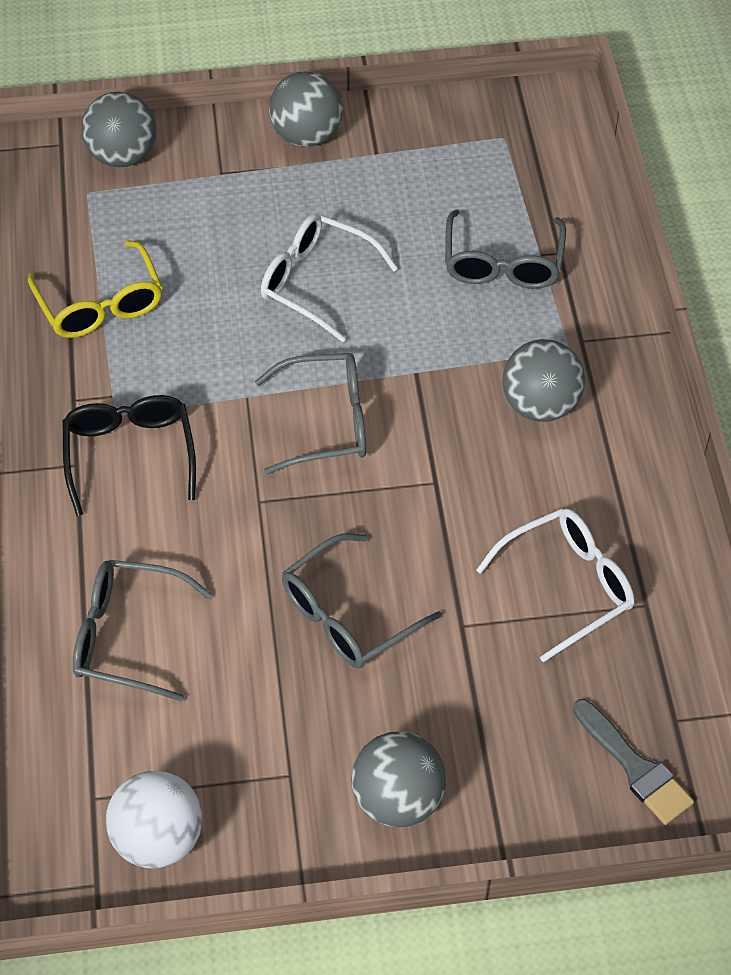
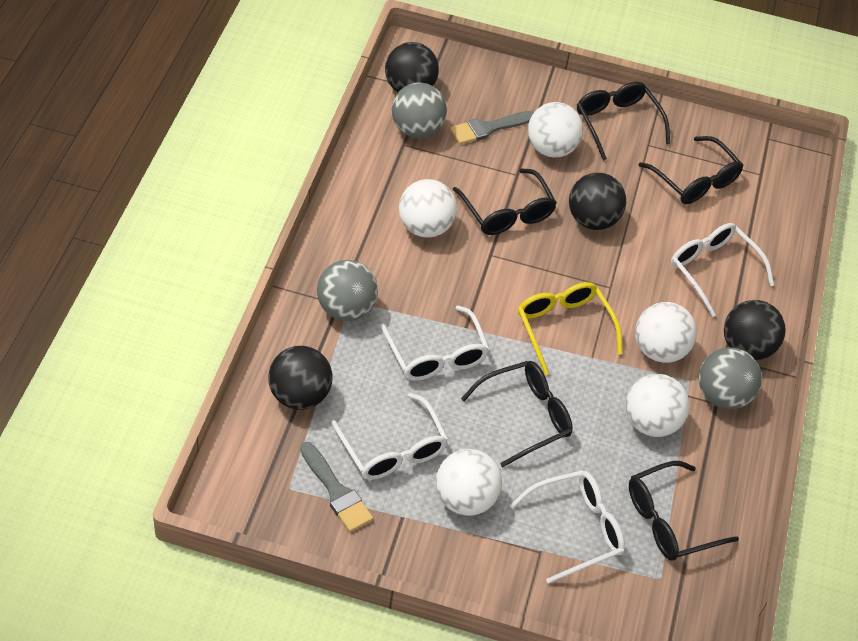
black ball: none = 0 -> [268,346,332,410] [385,42,439,92] [569,173,626,230] [724,300,786,360] = 4
black glasses: [63,395,196,516] = 1 -> [452,168,557,235] [461,361,573,467] [577,82,670,161] [629,461,739,560] [639,136,744,204] = 5
grey ball: [81,92,156,167] [269,71,343,147] [351,731,446,827] [502,339,585,422] = 4 -> [317,260,378,321] [392,82,447,138] [698,347,762,410] = 3
grey brush: [573,699,694,825] = 1 -> [300,442,373,532] [450,111,534,144] = 2
grey glasses: [73,560,212,702] [255,353,366,474] [282,533,442,668] [445,210,566,289] = 4 -> none = 0
white ball: [106,771,203,869] = 1 -> [399,179,457,238] [436,449,502,516] [528,102,583,158] [625,374,689,437] [635,302,697,363] = 5
white glasses: [261,213,398,342] [476,508,635,662] = 2 -> [331,393,448,480] [380,305,489,381] [510,470,625,584] [671,223,774,317] = 4

